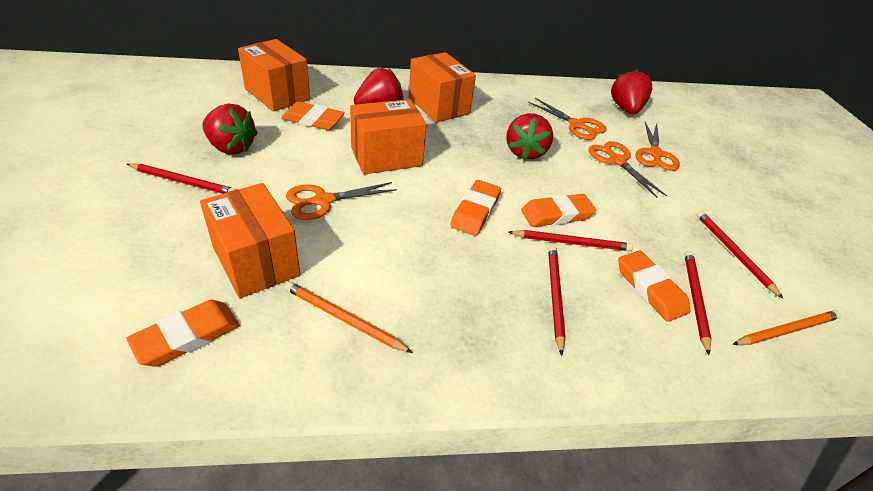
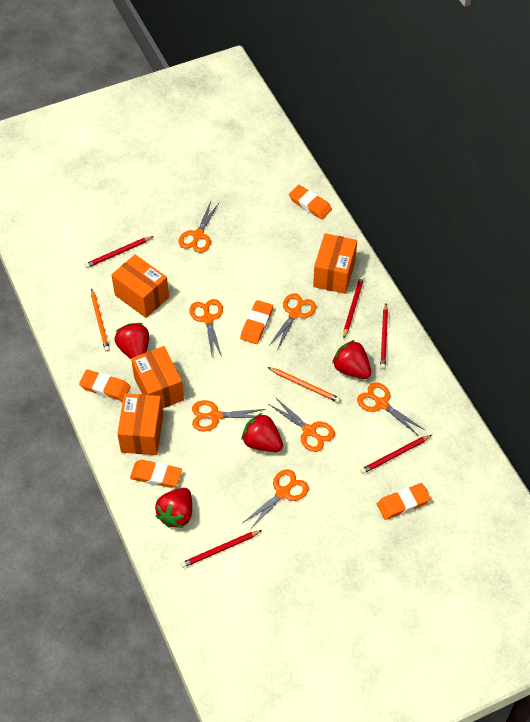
orange scissors: [286,182,397,220] [528,98,607,140] [588,141,667,198] [635,122,680,171] = 4 -> [178,201,219,253] [189,299,223,357] [192,400,266,431] [243,469,309,530] [268,293,316,350] [269,397,335,452] [357,382,425,436] = 7

